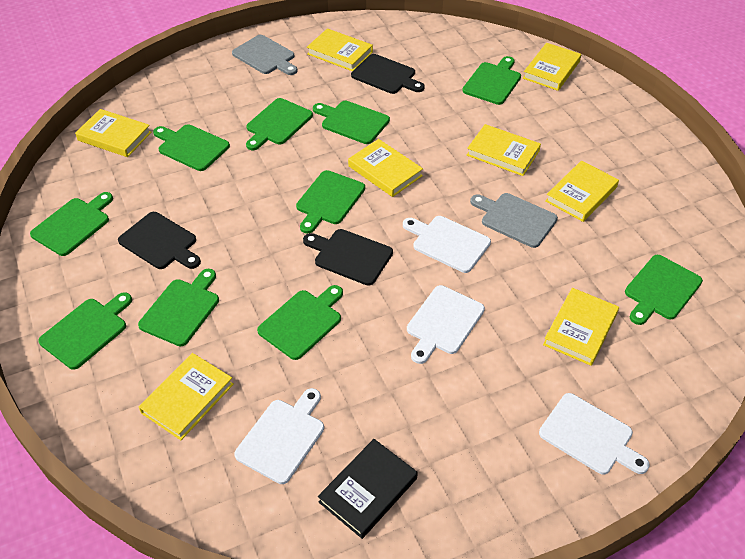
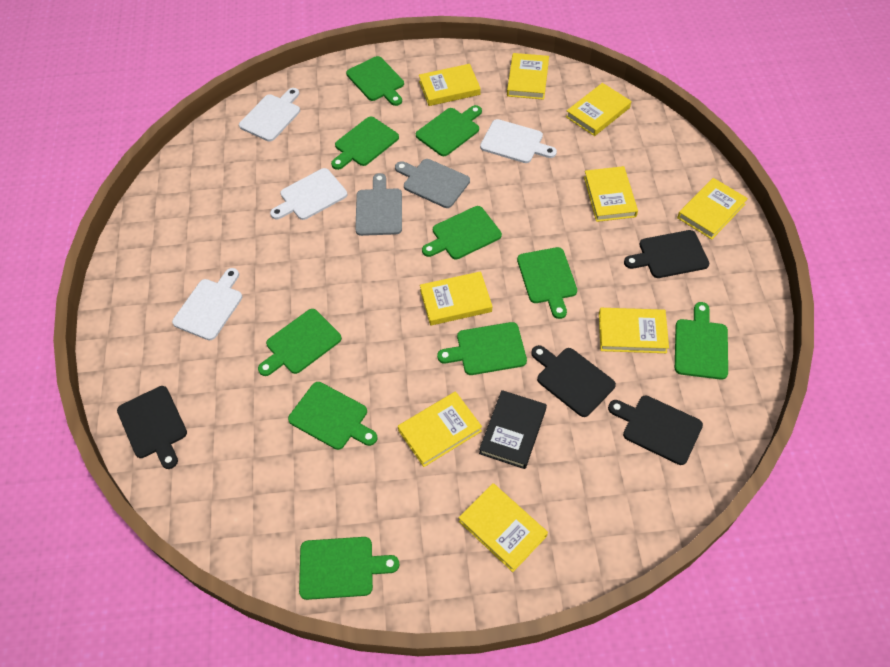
black cutting board: [118,212,201,269] [303,229,393,286] [351,54,425,94] = 3 -> [117,386,187,469] [531,345,616,417] [608,396,703,465] [624,230,709,278] = 4
yellow book: [75,109,151,157] [139,353,234,440] [307,28,373,71] [348,139,423,197] [467,124,541,176] [523,43,581,91] [543,288,619,366] [545,161,619,222] = 8 -> [398,391,482,467] [419,64,480,106] [420,271,492,325] [458,483,548,572] [507,53,549,100] [566,83,631,136] [584,166,638,222] [599,308,669,353] [677,178,748,240] = 9

